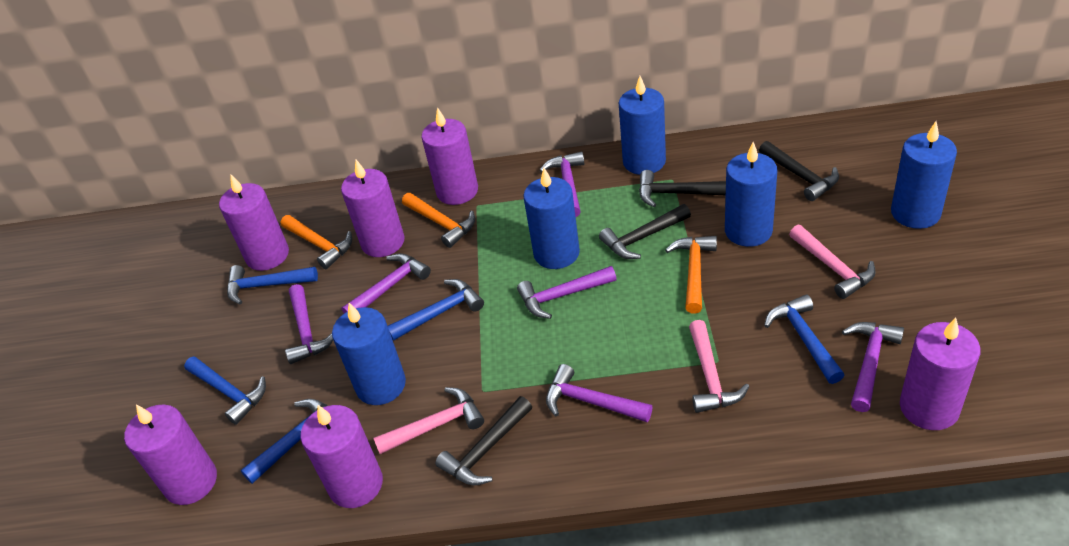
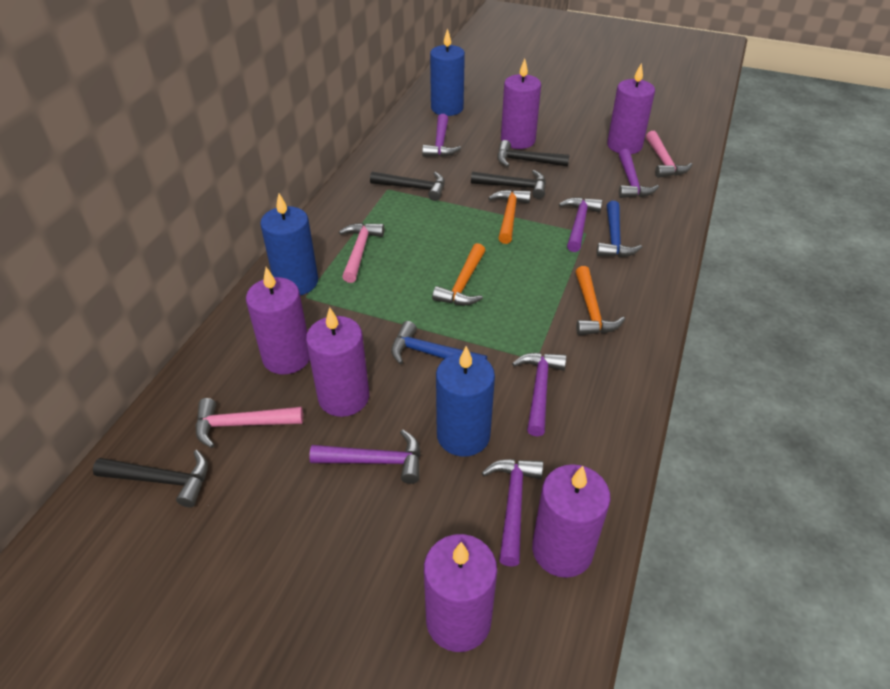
blue candle: [332,303,406,405] [523,168,580,269] [619,76,666,175] [725,142,777,247] [891,121,957,229] = 5 -> [260,194,318,295] [430,28,465,116] [436,346,495,457] = 3
blue hammer: [184,356,266,425] [227,265,318,305] [241,399,327,484] [388,279,484,341] [764,294,844,384] = 5 -> [391,321,487,364] [597,201,642,257] = 2

